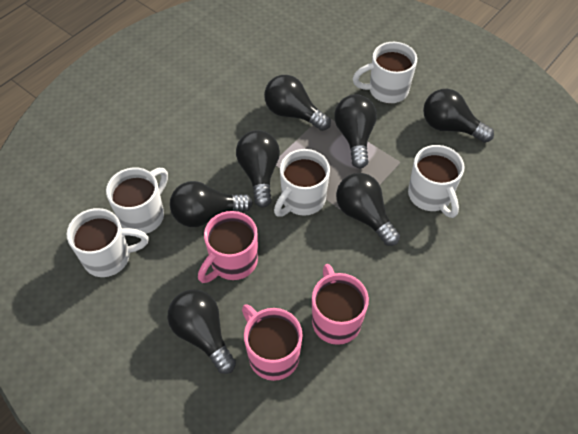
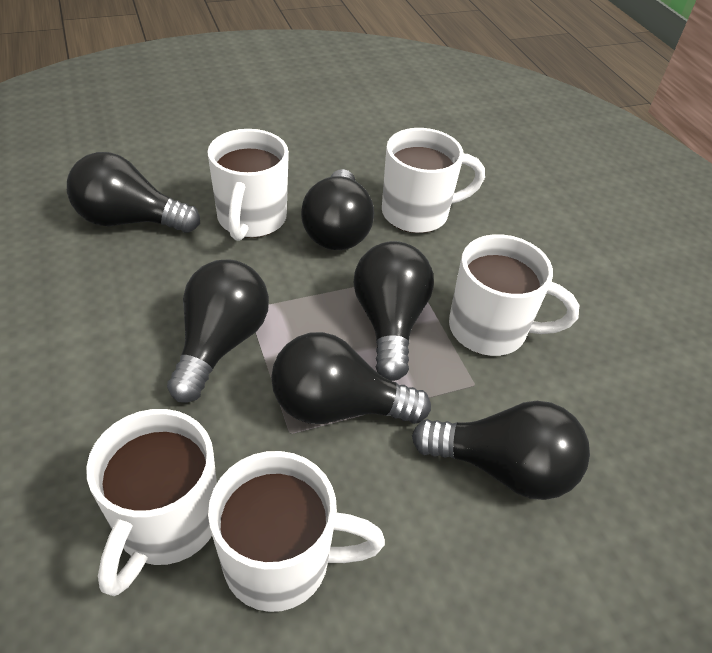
black light bulb: [167,289,236,374] [170,181,253,227] [236,130,280,208] [264,75,331,131] [334,94,377,168] [336,173,400,246] [423,89,494,143] = 7 -> [67,152,200,233] [167,259,269,403] [271,332,431,424] [301,169,374,250] [354,241,434,381] [412,401,590,500] = 6
pink mug: [198,211,258,283] [242,304,303,381] [312,264,369,345] = 3 -> none = 0

